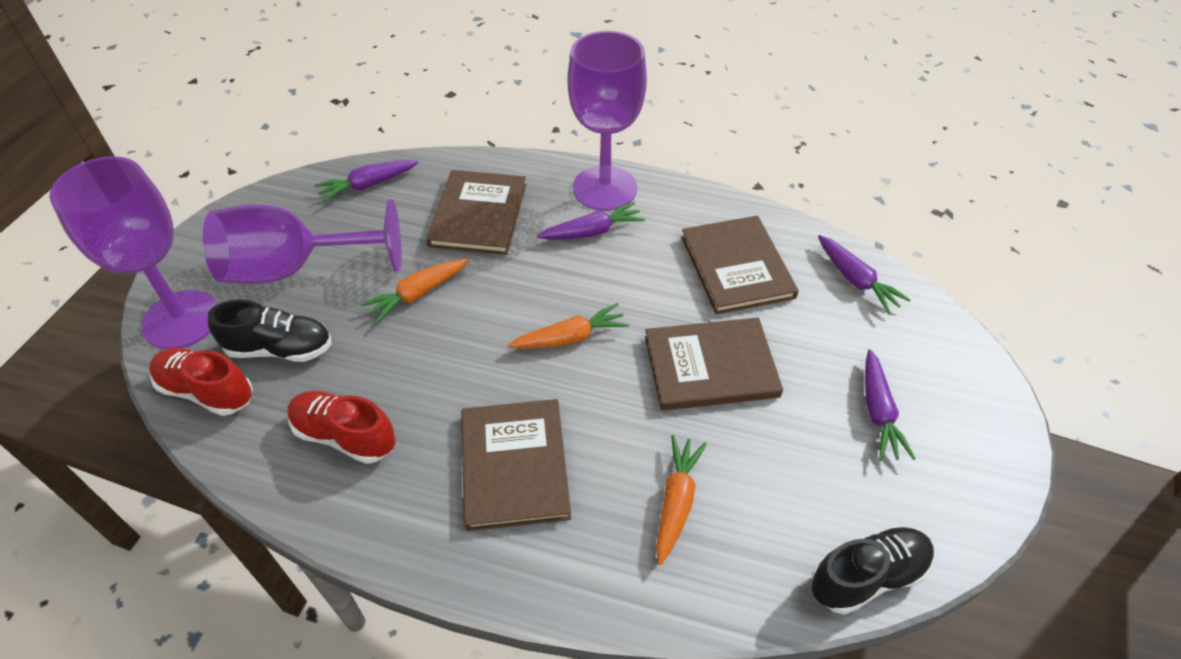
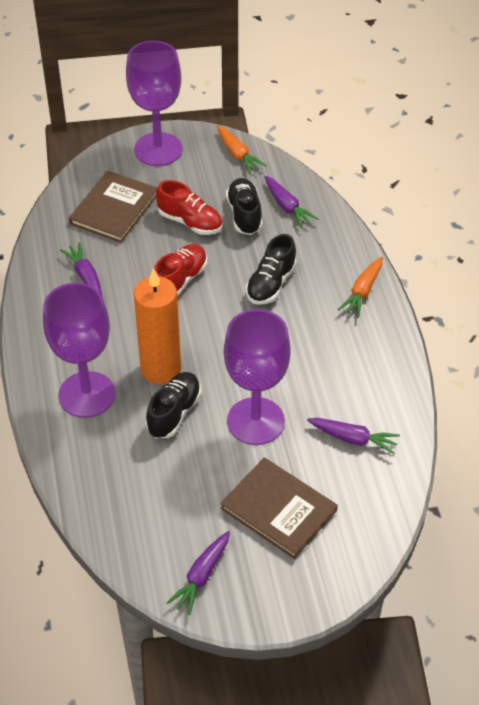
black shoe: [208,299,332,362] [812,526,934,615] = 2 -> [146,372,201,438] [226,178,262,235] [246,234,297,305] = 3
brown book: [426,170,526,255] [461,399,571,531] [645,317,783,411] [681,216,799,314] = 4 -> [69,171,157,243] [220,458,338,559] = 2
orange candle: none = 0 -> [134,268,181,384] = 1
orange carrot: [360,258,469,324] [508,303,629,349] [656,435,707,565] = 3 -> [217,125,267,174] [338,257,383,317] = 2

